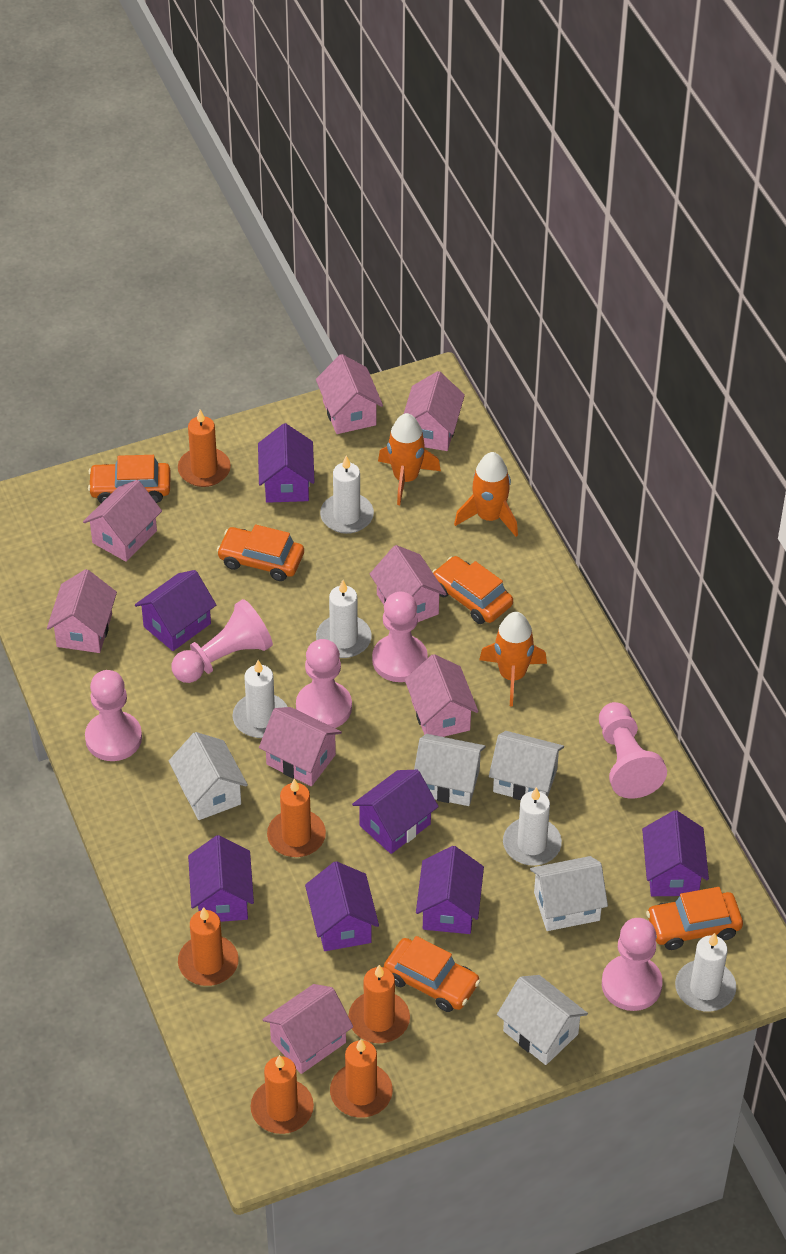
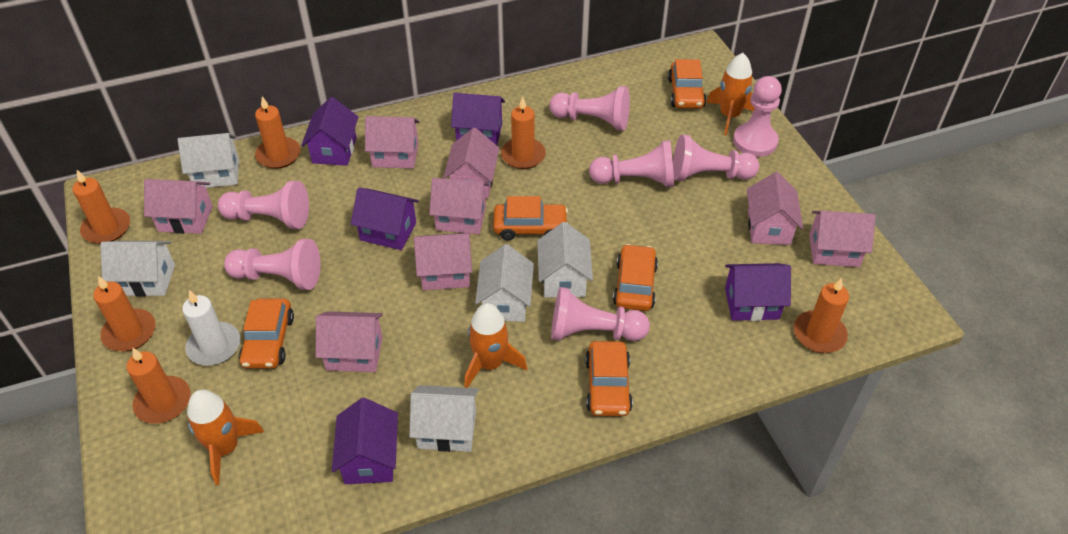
pink pawn: [85,670,142,761] [172,599,273,683] [296,639,352,728] [372,592,428,682] [599,702,667,799] [602,918,663,1011] = 6 -> [218,181,309,229] [224,239,321,290] [549,86,630,131] [551,287,650,341] [589,140,674,187] [673,134,759,181] [733,76,782,157] = 7
purple house: [135,570,216,651] [188,835,254,922] [258,423,315,503] [305,861,379,951] [352,770,439,854] [416,846,484,934] [642,810,709,896] = 7 -> [301,97,358,166] [332,398,398,484] [351,188,419,250] [451,93,505,145] [725,263,791,321] = 5
white candle: [232,660,287,738] [316,580,372,658] [320,456,374,534] [503,787,562,866] [675,933,736,1012] = 5 -> [182,290,240,366] = 1

